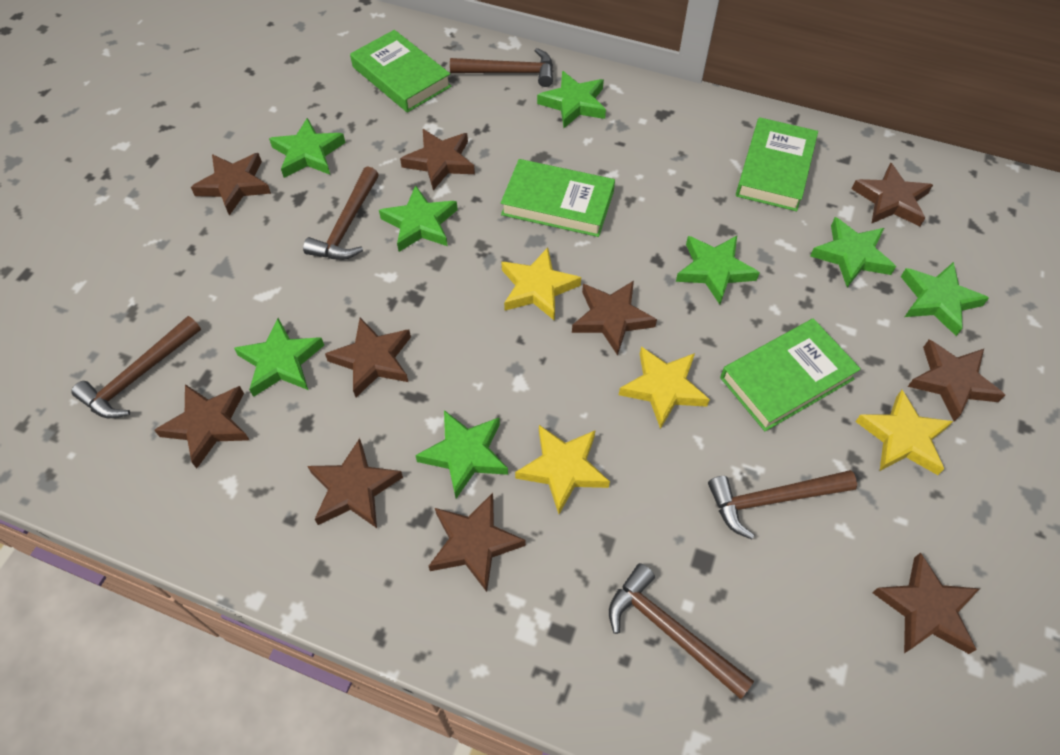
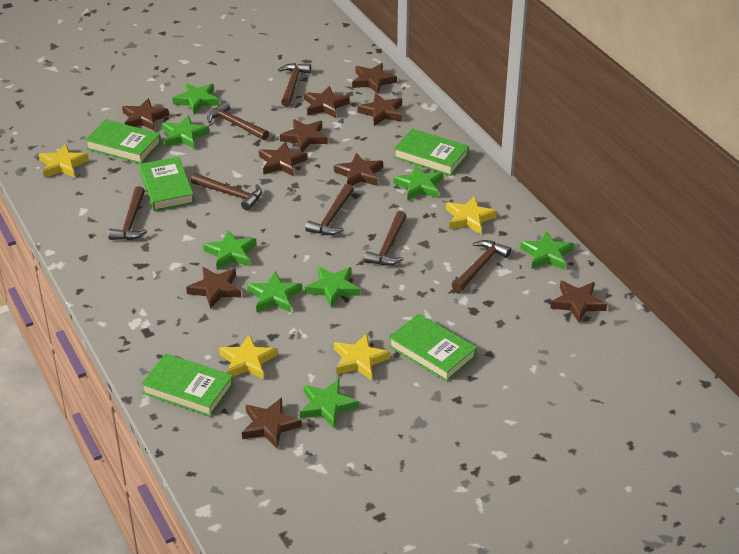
brown hammer: [71,316,201,418] [303,166,379,260] [450,48,553,87] [609,563,754,699] [708,470,857,540] = 5 -> [108,186,147,240] [191,173,262,211] [207,101,269,140] [278,63,311,107] [305,184,354,235] [364,211,407,265] [452,240,511,293] = 7
green book: [350,30,451,113] [501,159,615,237] [720,319,861,431] [736,117,818,211] = 4 -> [85,119,161,164] [139,157,194,211] [141,353,234,417] [389,314,477,382] [394,128,469,176] = 5

